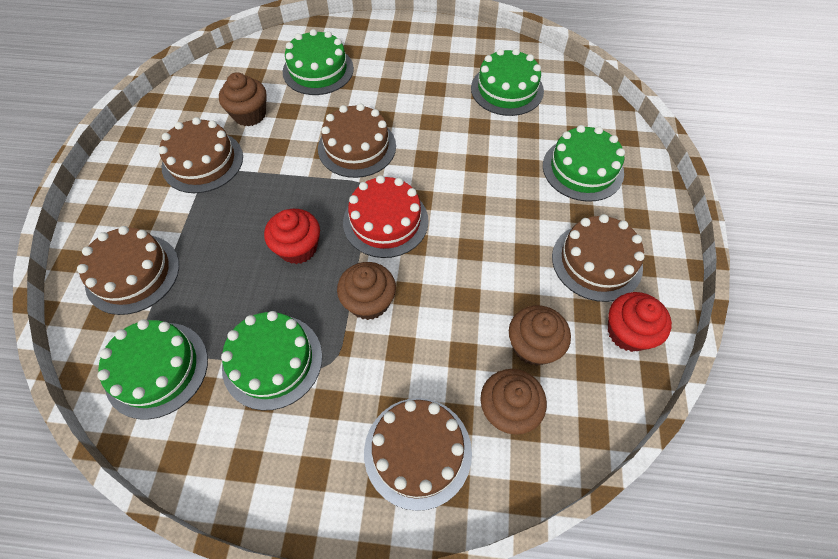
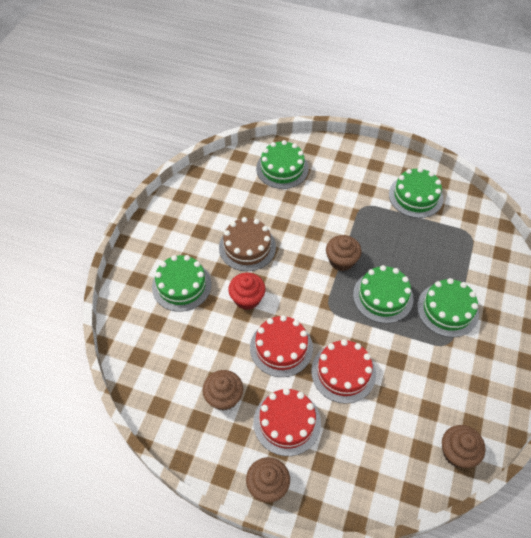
brown cake: [77,226,179,315] [158,117,243,193] [318,103,396,178] [364,398,472,511] [552,214,645,302] = 5 -> [219,217,276,271] = 1
red cake: [343,175,429,258] = 1 -> [250,315,313,377] [253,388,321,456] [311,339,376,404] = 3
red cupcake: [264,209,320,264] [608,292,672,352] = 2 -> [228,273,266,310] = 1

